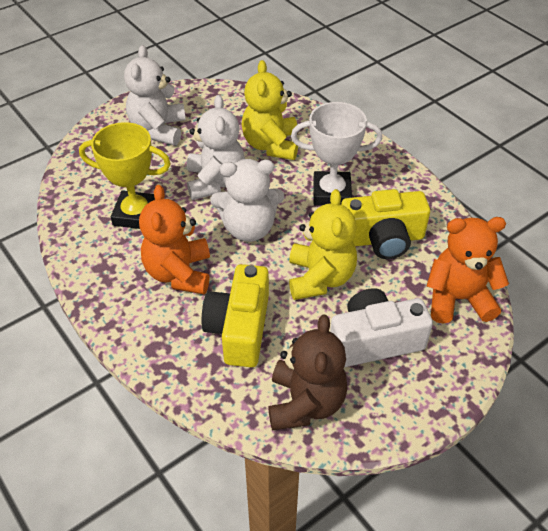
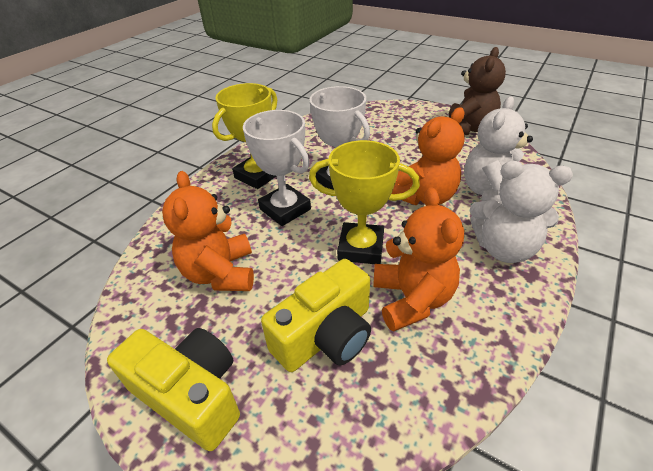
orange teddy bear: [139,185,210,294] [427,217,509,324] = 2 -> [162,171,254,291] [373,187,464,332] [391,107,465,205] = 3
white camera: [330,288,433,367] = 1 -> none = 0
white teddy bear: [124,45,186,145] [187,95,245,200] [210,159,284,242] = 3 -> [464,96,533,205] [470,161,573,263] = 2
white trophy: [291,102,382,206] = 1 -> [243,110,311,226] [309,86,370,190] = 2
yellow teddy bear: [242,60,298,160] [289,189,357,300] = 2 -> none = 0
yellow trophy: [79,122,171,229] = 1 -> [212,83,277,189] [309,140,420,264] = 2

